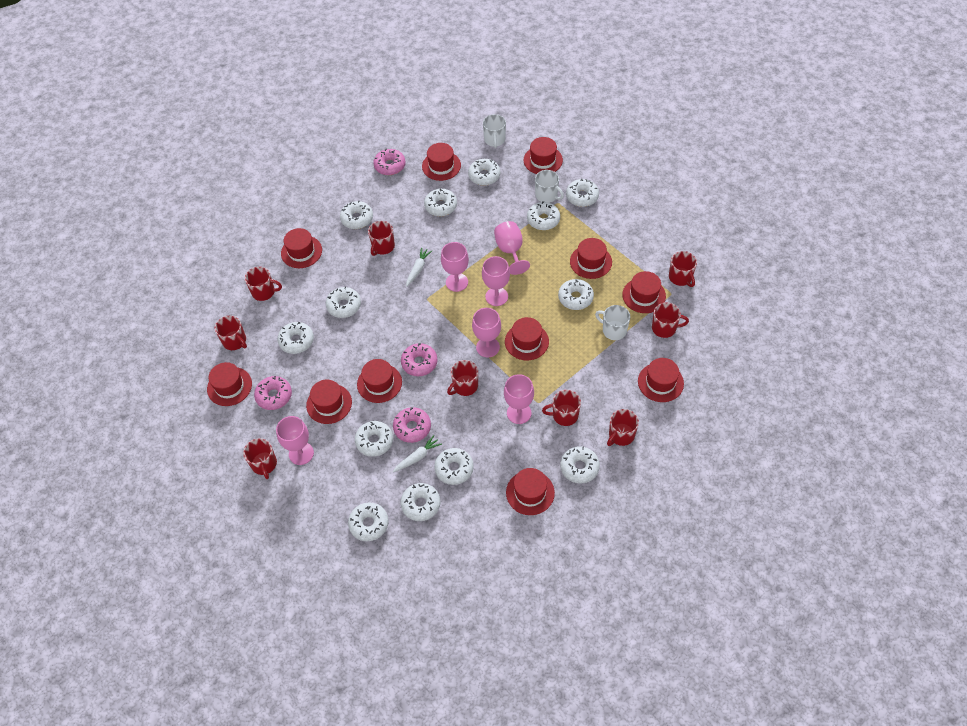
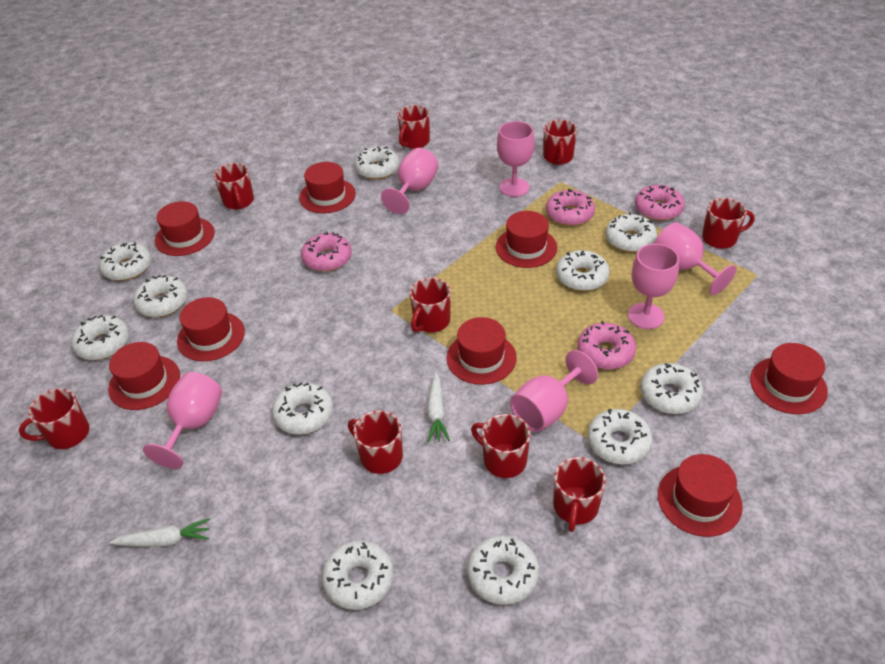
red hat: [207,362,252,406] [281,228,322,268] [306,379,352,424] [357,359,402,403] [422,143,461,181] [505,317,549,360] [506,468,555,515] [523,137,563,174] [570,238,612,279] [622,271,666,313] [638,358,684,402] = 11 -> [108,342,180,410] [155,201,215,256] [177,297,245,361] [299,162,356,213] [446,317,517,385] [496,211,557,268] [658,454,743,537] [750,343,828,414] = 8
white donut: [277,322,314,354] [326,286,361,318] [340,200,373,229] [348,502,389,541] [355,421,393,457] [401,483,440,521] [424,189,457,216] [434,448,474,485] [468,159,501,186] [527,201,560,230] [558,279,594,310] [560,446,600,484] [566,178,599,207] = 13 -> [71,315,129,360] [99,242,151,281] [133,275,188,317] [272,382,333,434] [322,540,394,610] [355,147,399,179] [467,535,539,605] [556,250,610,291] [588,409,653,464] [606,212,657,252] [640,363,703,414] = 11
white mug: [483,114,506,148] [535,170,564,203] [595,305,630,340] = 3 -> none = 0

